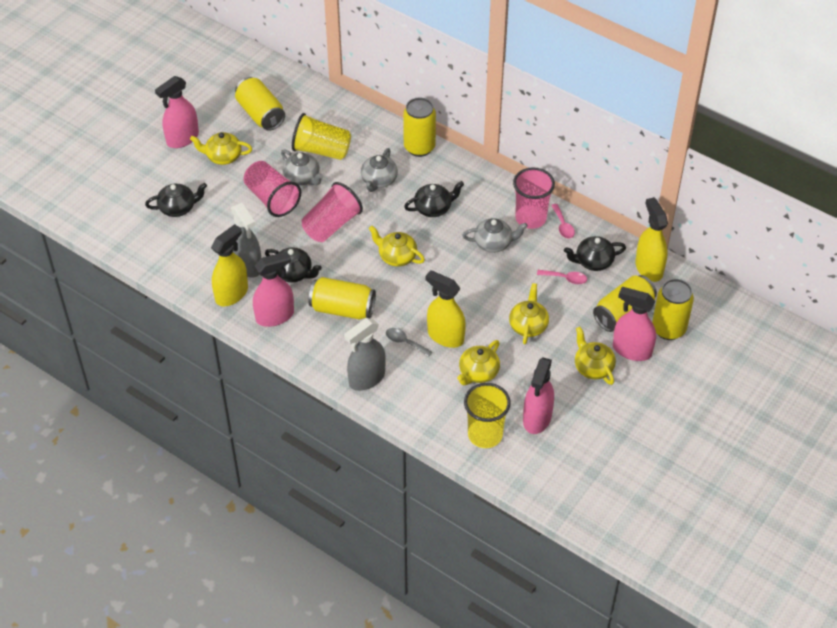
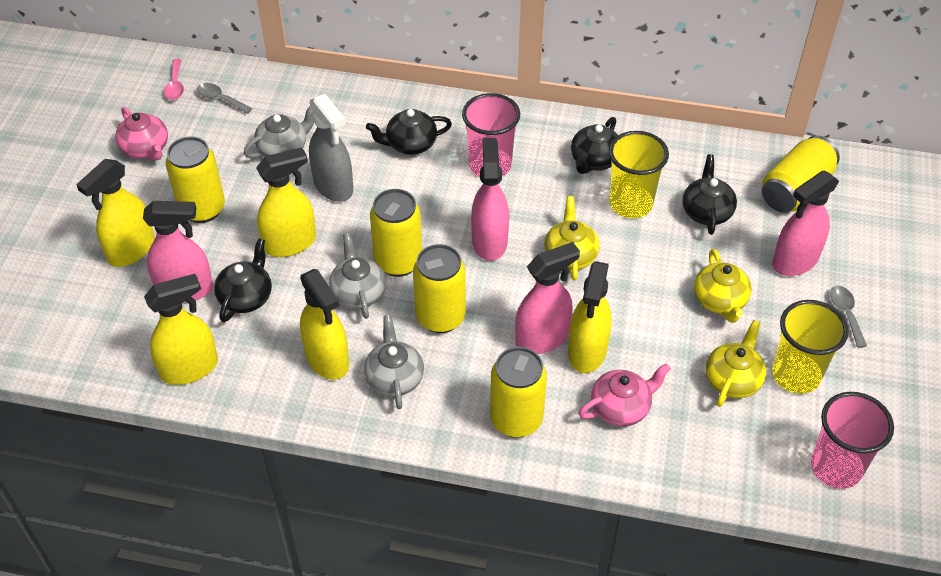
grey spoon: [386,328,432,357] = 1 -> [197,83,252,114] [830,286,867,348] = 2
grey spray bottle: [231,203,261,278] [344,318,386,391] = 2 -> [309,94,353,202] = 1
pink cup: [243,161,301,217] [302,182,363,242] [513,167,555,229] = 3 -> [462,93,520,177] [811,392,894,489] = 2
pink spoon: [537,270,587,284] [551,204,575,238] = 2 -> [164,59,184,100] = 1
pink teapot: none = 0 -> [115,107,168,161] [578,363,671,426] = 2
yellow spray bottle: [211,224,248,306] [426,270,466,348] [635,197,668,282] = 3 -> [76,159,155,267] [144,274,218,385] [256,147,316,257] [300,269,349,380] [568,261,612,373] = 5
yellow teapot: [190,132,252,165] [368,225,425,267] [457,340,500,385] [509,283,549,344] [575,327,616,385] = 5 -> [544,196,600,280] [694,249,752,323] [705,320,766,407] = 3

